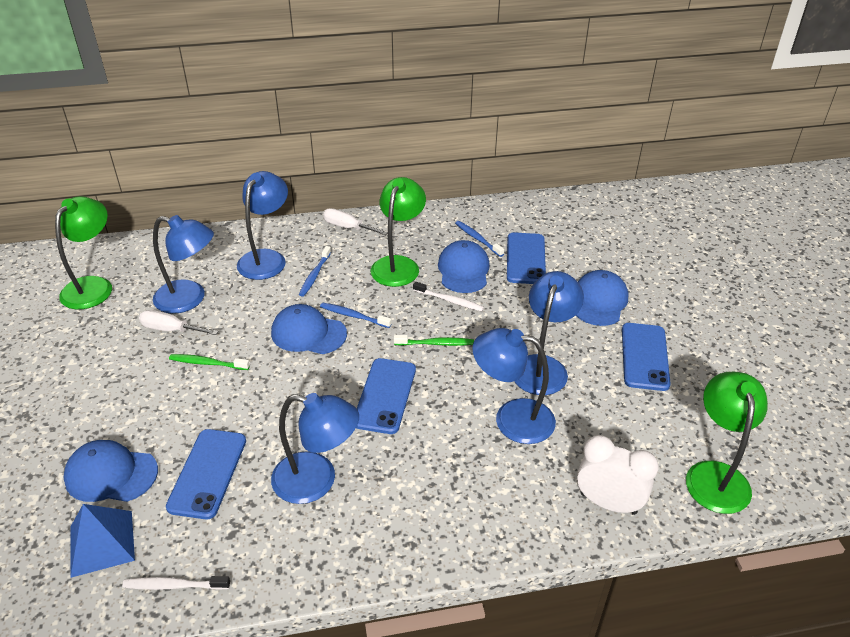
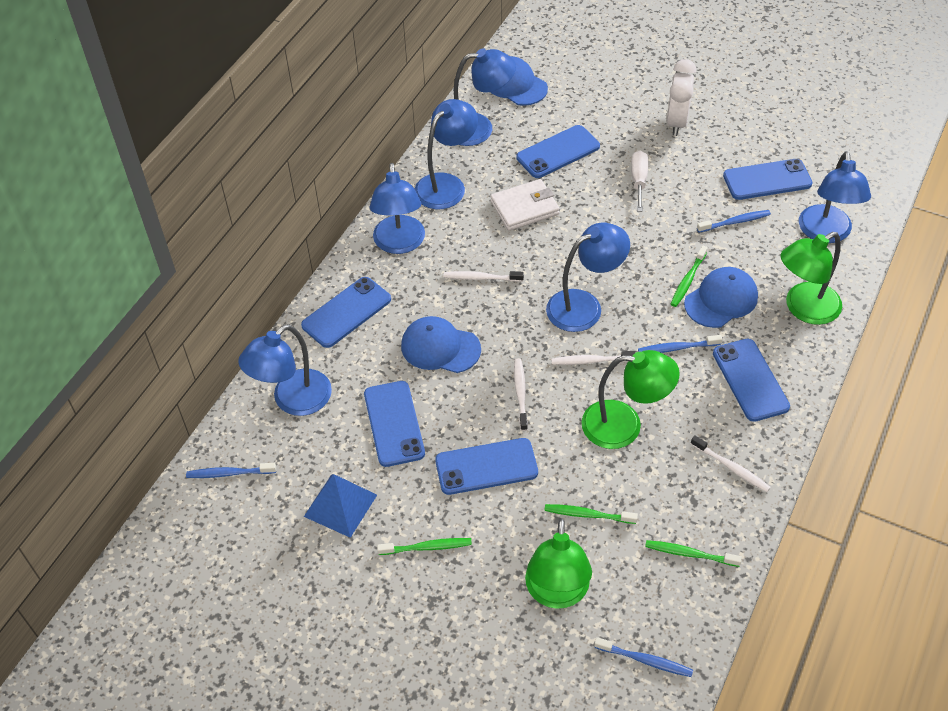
blue cap: [64,440,158,502] [271,304,347,354] [438,240,490,293] [576,270,628,326] = 4 -> [401,316,481,373] [490,56,548,106] [684,267,758,328] = 3
blue lamp: [153,215,214,314] [237,171,288,280] [271,393,359,504] [472,328,556,444] [514,271,584,395] = 5 -> [238,324,332,416] [370,163,425,254] [414,99,478,209] [453,48,516,146] [546,223,630,332] [799,151,871,243] = 6
blue phone: [166,429,246,519] [356,358,416,434] [507,232,546,284] [622,323,671,391] = 4 -> [301,277,391,348] [364,381,425,467] [435,438,538,495] [516,125,600,178] [713,339,790,422] [723,159,813,200] = 6
blue toothbrush: [299,246,331,297] [320,303,392,328] [455,221,504,257] = 3 -> [186,463,276,478] [594,637,693,677] [638,335,722,353] [697,210,771,233] = 4
green toothbrush: [169,354,250,370] [394,335,474,346] = 2 -> [377,538,472,555] [544,504,638,524] [645,540,742,567] [671,245,708,307] = 4
white screwdriver: [139,310,219,335] [323,208,388,235] = 2 -> [631,151,648,212] = 1
white toothbrush: [122,576,230,590] [413,282,484,311] = 2 -> [444,271,524,282] [514,358,528,431] [551,351,636,365] [691,435,771,492] = 4
white wallet: none = 0 -> [490,179,560,231] = 1

